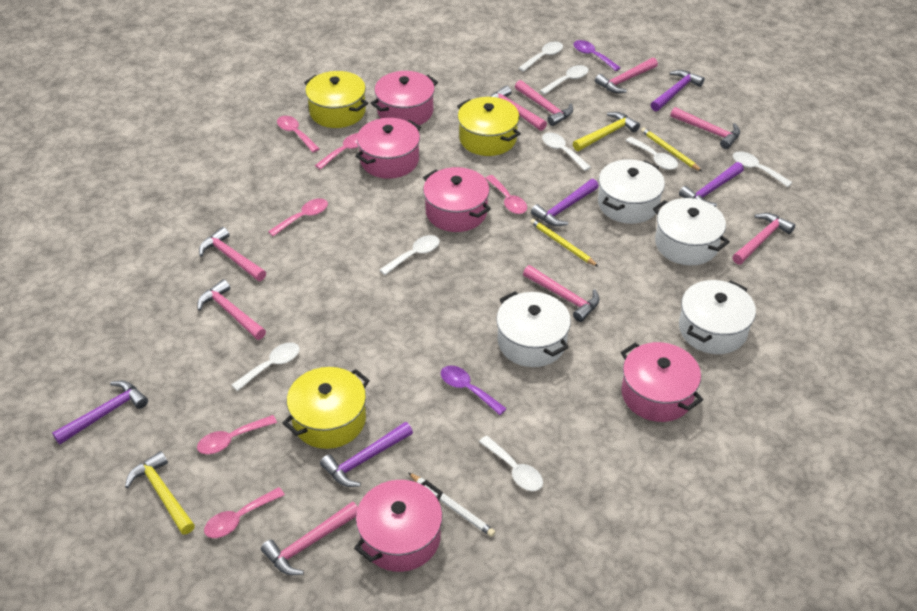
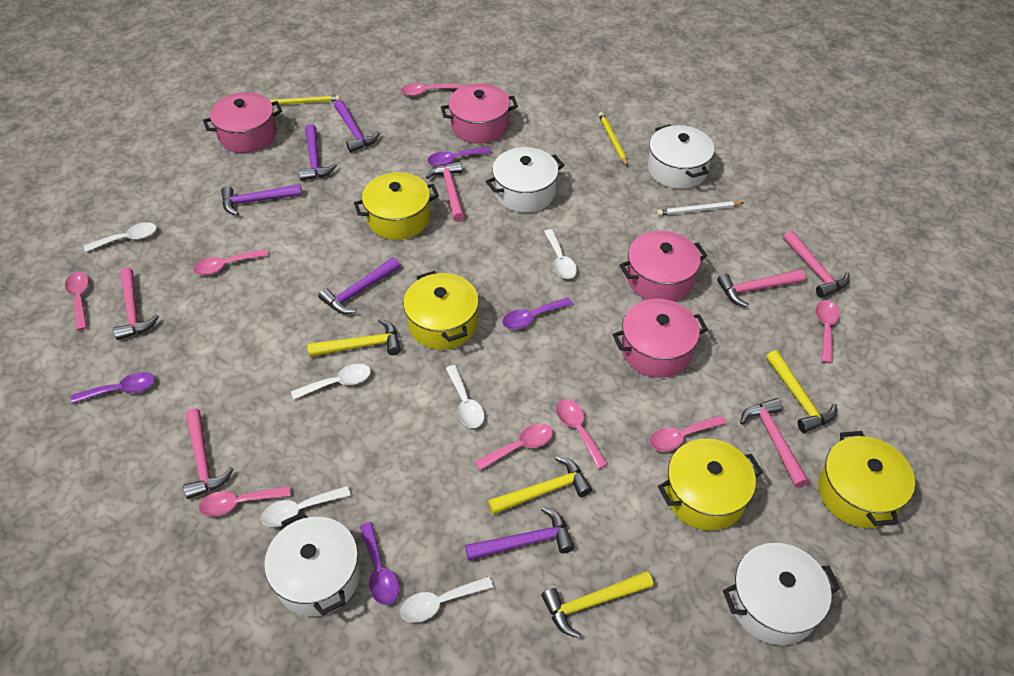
pink hammer: [197,279,266,340] [199,227,266,281] [261,502,358,575] [490,85,547,131] [515,80,573,126] [523,265,600,322] [595,57,658,93] [670,107,740,149] [732,213,795,265] = 9 -> [113,268,159,340] [183,408,234,499] [426,161,465,222] [717,269,806,307] [740,398,809,488] [783,231,850,298] = 6
pink pot: [354,480,443,572] [355,118,421,179] [371,71,438,125] [423,167,491,232] [621,342,703,422] = 5 -> [203,92,282,153] [441,83,518,144] [613,299,708,378] [620,231,707,302] = 4
pink spoon: [197,415,277,454] [204,487,285,538] [268,198,328,236] [277,116,320,152] [315,133,359,170] [485,175,527,214] = 6 -> [65,272,89,331] [193,249,268,275] [199,486,291,517] [401,83,462,96] [475,424,553,471] [556,399,608,469] [650,415,726,452] [816,300,840,363] = 8
purple spoon: [441,366,507,415] [573,40,621,71] = 2 -> [71,372,155,404] [360,522,399,605] [427,147,492,166] [502,297,573,329] = 4
white spoon: [232,342,300,391] [380,235,440,275] [479,436,543,491] [519,41,563,72] [540,65,588,95] [542,132,591,171] [626,137,678,170] [733,151,792,187] = 8 -> [84,222,157,252] [261,486,351,527] [291,364,371,400] [400,576,493,623] [446,365,484,428] [544,229,577,279] = 6
yellow hammer: [125,451,195,535] [573,112,640,151] = 2 -> [308,319,401,357] [488,456,592,515] [541,571,653,638] [766,350,837,433] = 4
yellow pot: [283,367,370,449] [304,71,368,128] [457,97,521,156] = 3 -> [354,172,439,240] [403,271,479,350] [658,439,763,531] [818,431,915,528] = 4

